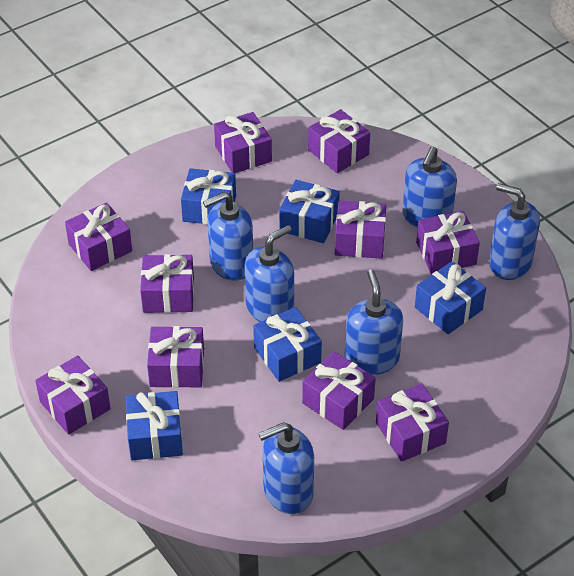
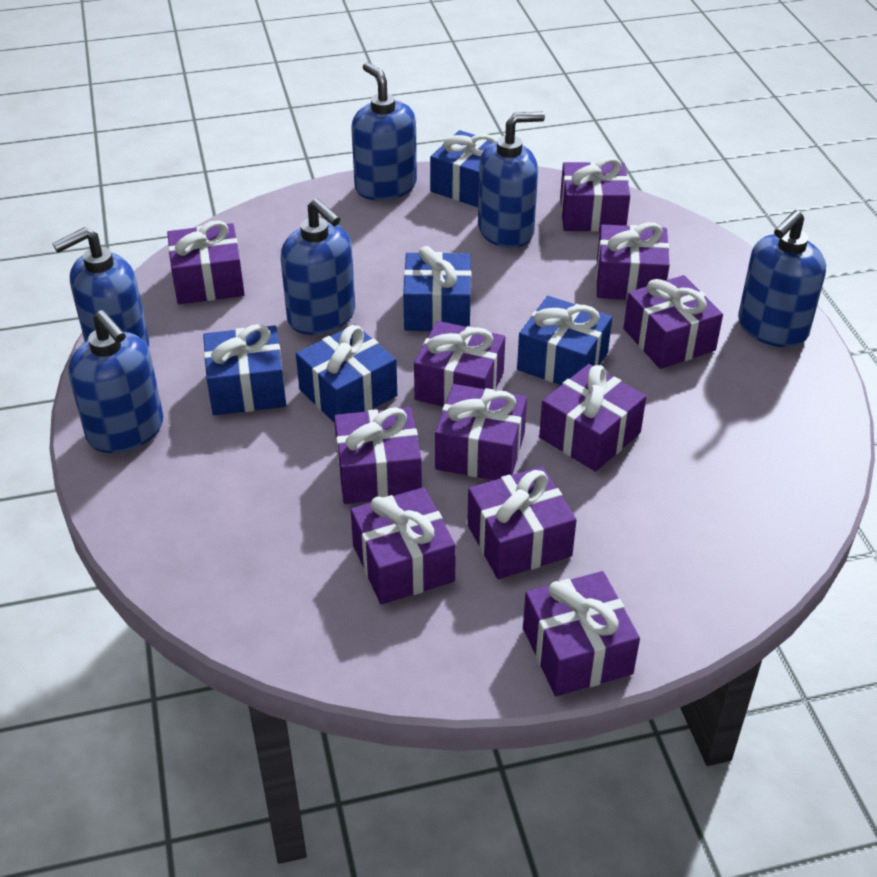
purple gift: [35,355,111,435] [65,202,132,271] [140,254,194,313] [147,326,204,388] [214,112,272,173] [302,351,376,430] [308,109,370,173] [335,201,386,259] [376,383,449,462] [416,211,480,274] = 10 -> [167,220,245,304] [334,407,422,504] [351,487,456,604] [414,321,505,406] [435,384,527,480] [467,466,576,579] [523,571,640,696] [539,364,646,472] [560,157,630,232] [596,222,670,300] [623,275,723,369] = 11

